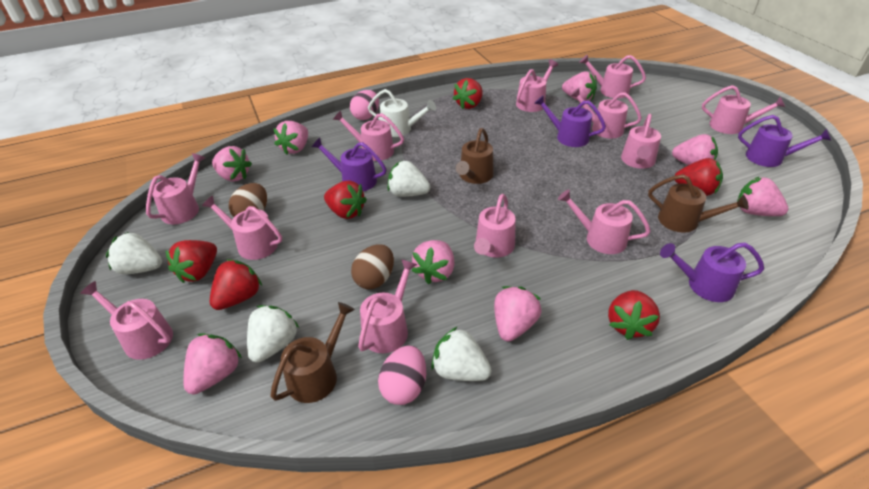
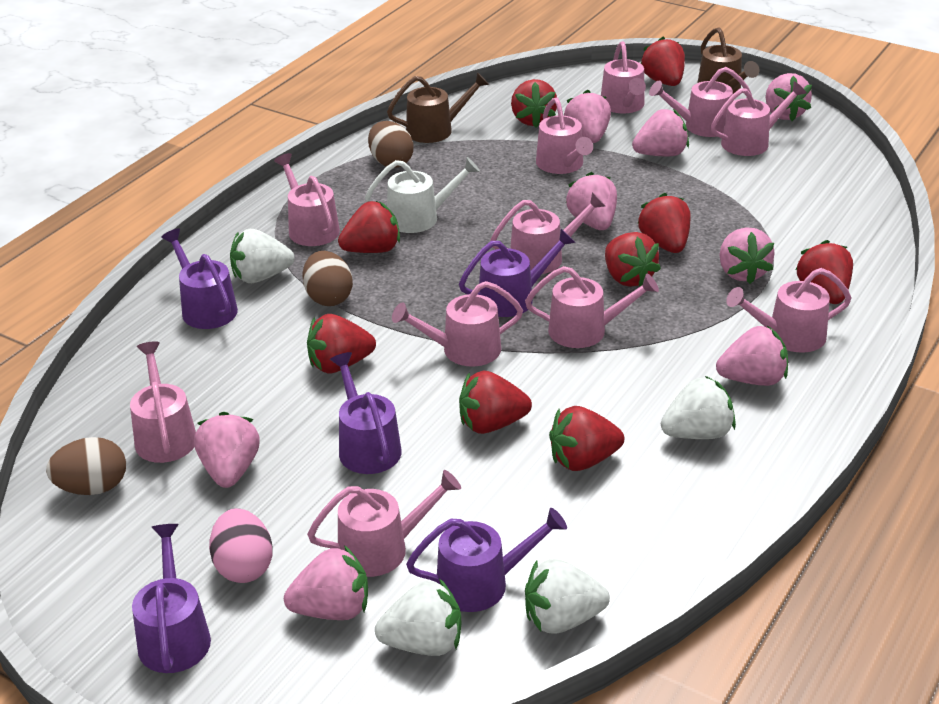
brown egg: [229,183,267,217] [351,244,394,289] = 2 -> [46,437,126,495] [302,251,353,306] [368,121,413,168] = 3
brown watering can: [270,302,355,403] [456,128,494,184] [648,174,749,233] = 3 -> [387,72,489,143] [697,27,759,94] = 2
pink egg: [350,90,379,120] [378,346,426,405] = 2 -> [209,508,273,583] = 1
pink watering can: [80,281,173,360] [146,153,205,224] [202,195,282,260] [333,111,404,161] [358,259,417,353] [474,194,516,257] [516,60,558,112] [558,189,651,254] [570,88,642,138] [579,55,646,98] [621,114,661,169] [702,85,785,134] = 12 -> [130,341,196,463] [274,153,340,246] [307,470,461,577] [392,281,523,367] [490,192,606,274] [525,266,659,348] [536,97,593,174] [601,41,646,113] [649,67,752,137] [711,81,807,156] [726,268,851,353] = 11
purple watering can: [312,138,387,191] [534,95,606,147] [660,242,764,302] [738,115,831,167] = 4 -> [132,524,211,673] [161,228,238,329] [330,352,402,474] [406,508,567,612] [459,229,576,317] = 5
red strawberry: [166,240,217,283] [210,259,262,310] [324,181,367,219] [453,78,483,109] [608,290,660,340] [675,158,723,196] = 6 -> [307,314,376,373] [338,201,400,253] [459,371,532,434] [511,79,557,127] [549,406,624,471] [605,232,661,287] [637,193,691,253] [641,37,685,86] [796,240,853,304] = 9

